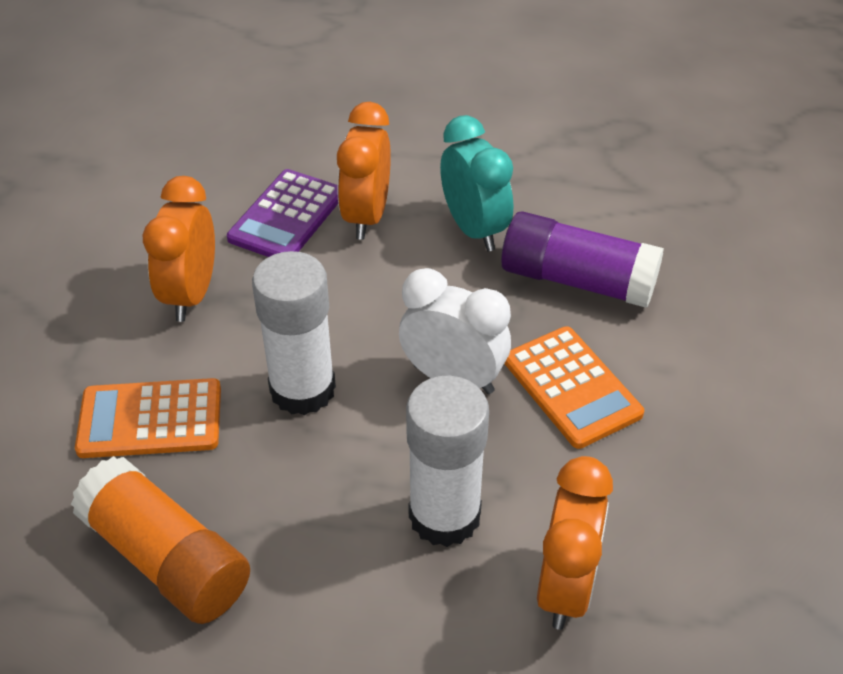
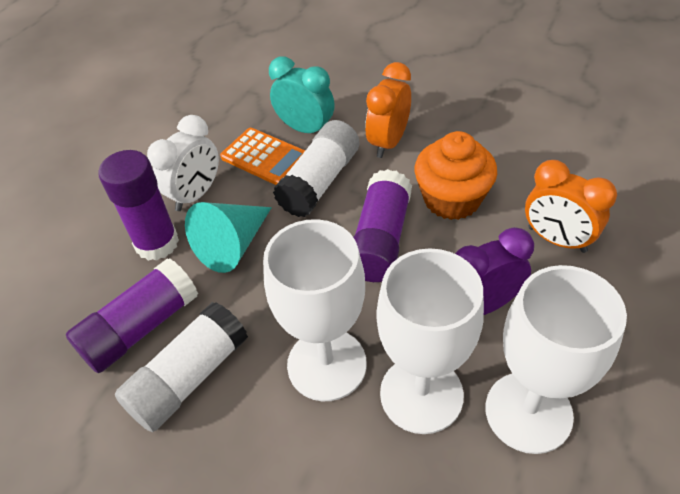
orange calculator: [75,378,221,458] [504,326,644,449] = 2 -> [220,128,305,185] = 1
orange clock: [143,176,215,322] [337,102,391,240] [537,456,613,630] = 3 -> [365,62,411,158] [525,160,617,253] = 2
orange cupcake: none = 0 -> [414,131,497,220] = 1
orange glue stick: [71,456,250,624] = 1 -> none = 0
purple calculator: [227,169,338,257] = 1 -> none = 0
purple clock: none = 0 -> [455,227,534,315] = 1
purple glue stick: [501,211,664,308] = 1 -> [66,258,198,373] [98,150,179,261] [353,169,412,282] = 3
turquoise cone: none = 0 -> [185,202,272,273] = 1
white goblet: none = 0 -> [263,219,367,401] [376,248,484,434] [485,265,627,454] = 3

